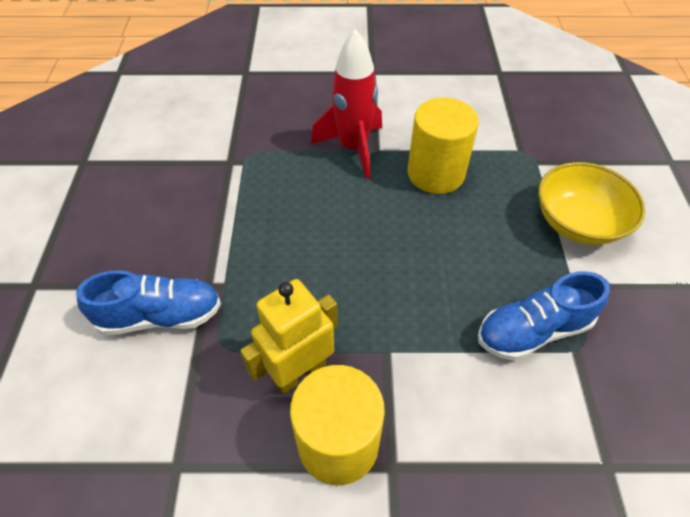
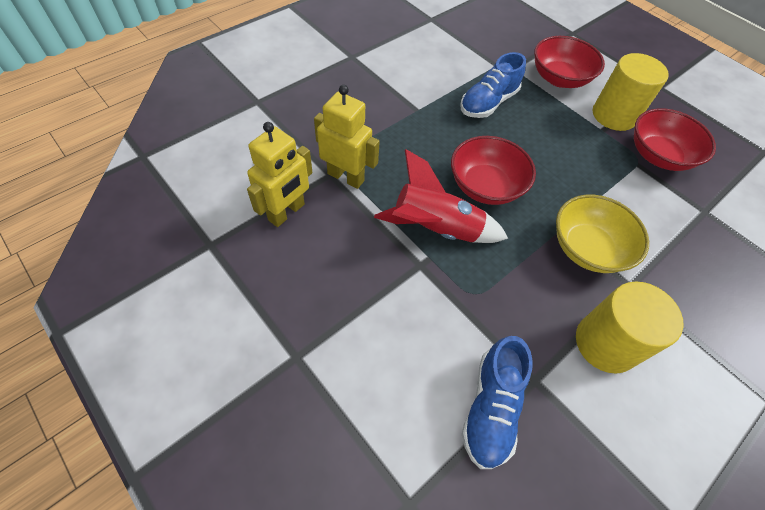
red bowl: none = 0 -> [451,136,536,205] [534,36,605,88] [634,108,716,171] = 3
yellow robot: [240,279,338,394] = 1 -> [247,122,313,227] [314,85,380,189] = 2

